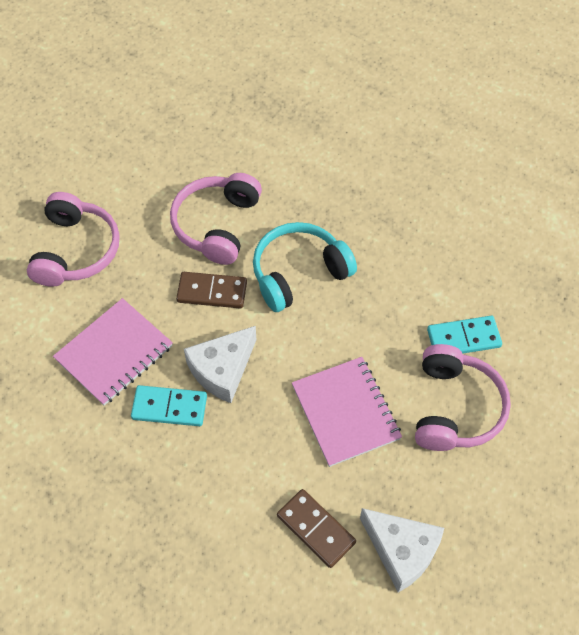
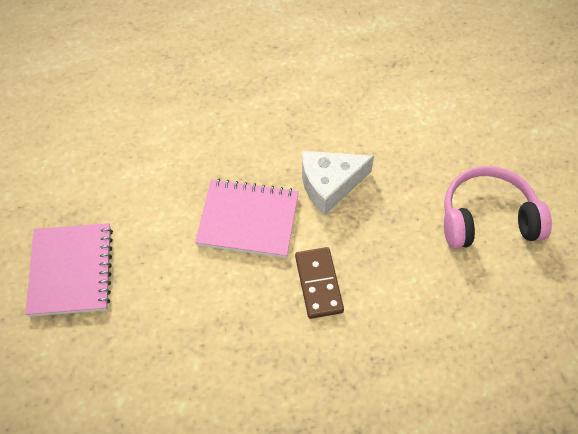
brown domino: [176,272,247,309] [277,489,356,568] = 2 -> [295,247,344,319] = 1
pink headphones: [27,192,120,287] [170,173,262,265] [415,344,511,451] = 3 -> [444,166,552,249] = 1
turquoise domino: [131,385,207,426] [427,316,502,354] = 2 -> none = 0
turquoise headphones: [253,222,357,312] = 1 -> none = 0
white cheese: [184,326,256,403] [360,508,444,593] = 2 -> [302,151,374,215] = 1

